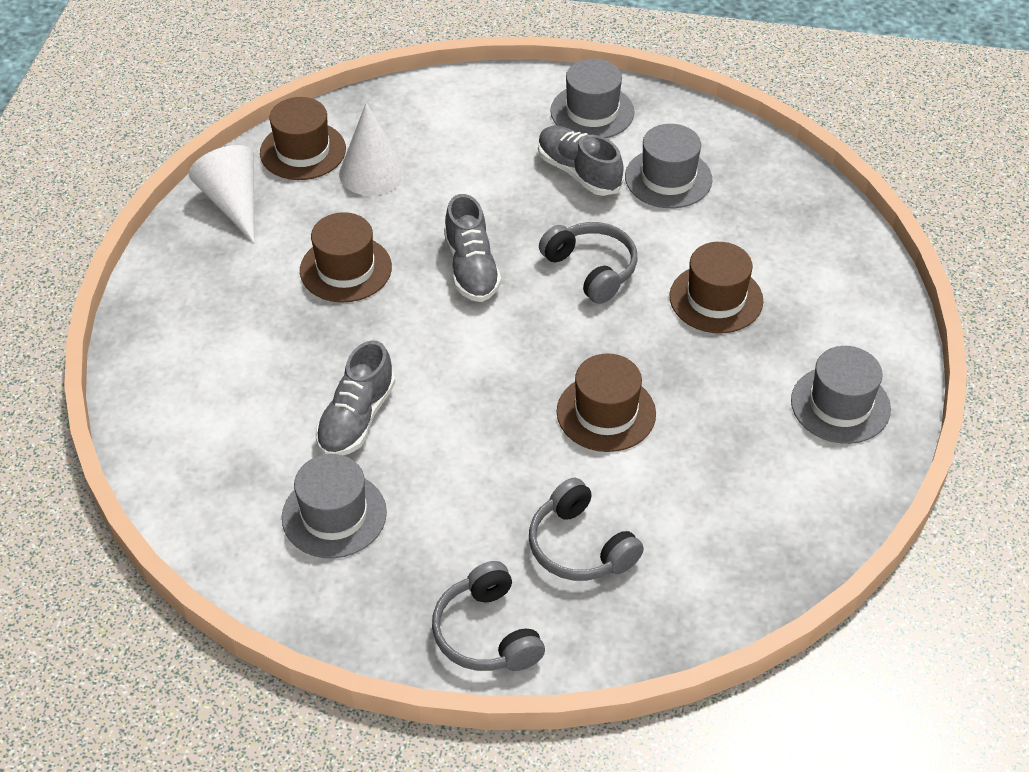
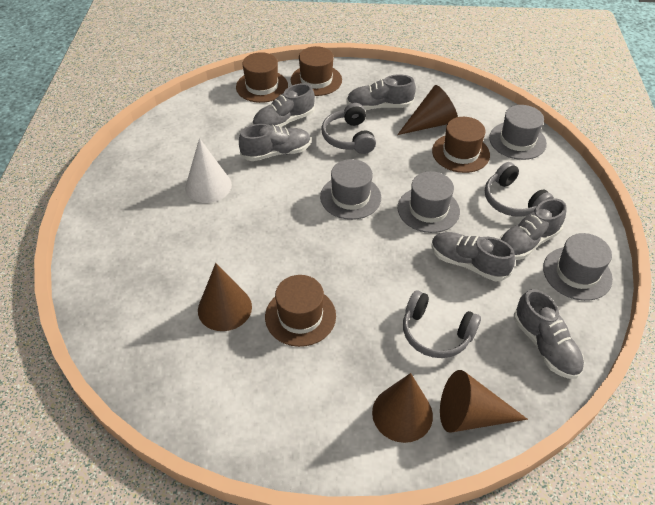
brown cone: none = 0 -> [198,263,252,331] [372,373,433,443] [397,85,458,135] [440,370,528,433] = 4
grey shoe: [316,340,395,455] [444,194,501,302] [538,126,624,196] = 3 -> [239,124,311,161] [252,83,315,127] [346,74,416,110] [431,232,515,281] [499,198,566,260] [514,289,584,379] = 6
white cone: [189,145,254,243] [339,103,406,196] = 2 -> [185,138,232,203] = 1

